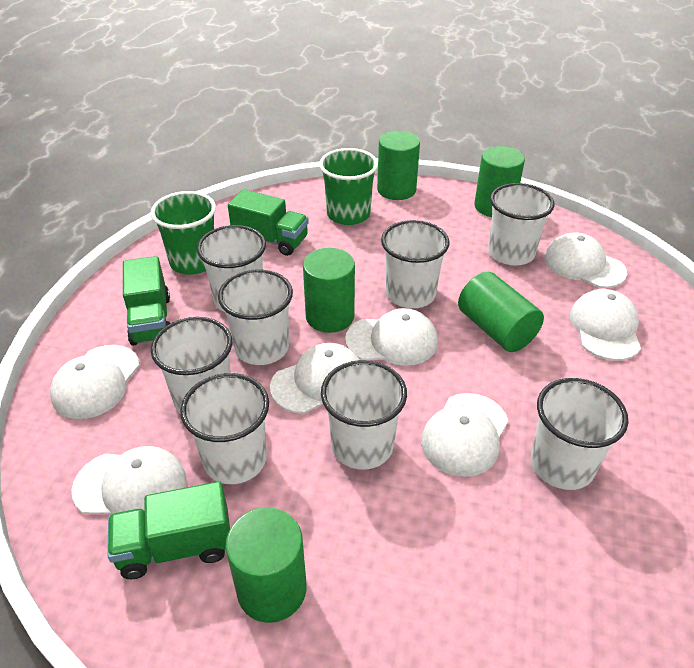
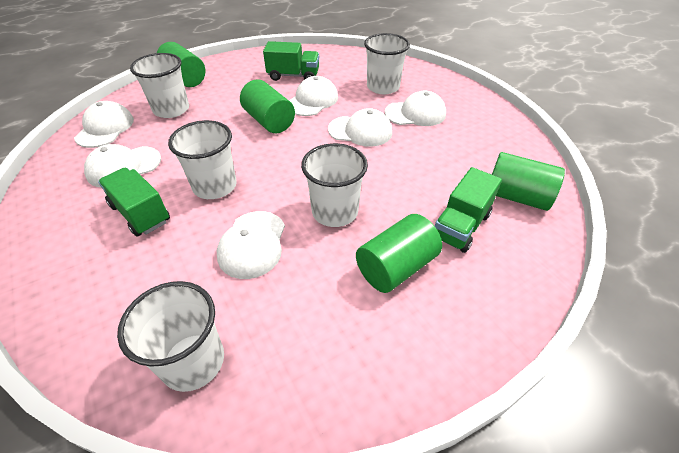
green cup: [151,191,216,274] [319,148,378,225] = 2 -> none = 0
green cylinder: [226,507,307,623] [303,248,355,333] [377,131,420,200] [458,272,544,352] [474,146,525,217] = 5 -> [157,42,205,87] [240,79,295,133] [356,214,442,293] [492,152,565,211] = 4
white cap: [50,345,139,419] [71,446,187,515] [270,343,360,414] [345,308,438,366] [421,393,508,477] [544,233,627,288] [570,289,641,361] = 7 -> [74,101,134,148] [84,144,161,187] [217,211,285,279] [289,76,338,116] [328,108,392,147] [385,91,446,126] = 6
white cup: [151,317,232,414] [180,373,269,484] [197,225,266,312] [218,270,293,365] [321,360,407,470] [381,220,450,308] [488,183,555,265] [531,378,628,490] = 8 -> [117,281,224,392] [130,53,189,118] [168,120,237,199] [301,143,368,227] [364,33,410,94] = 5

